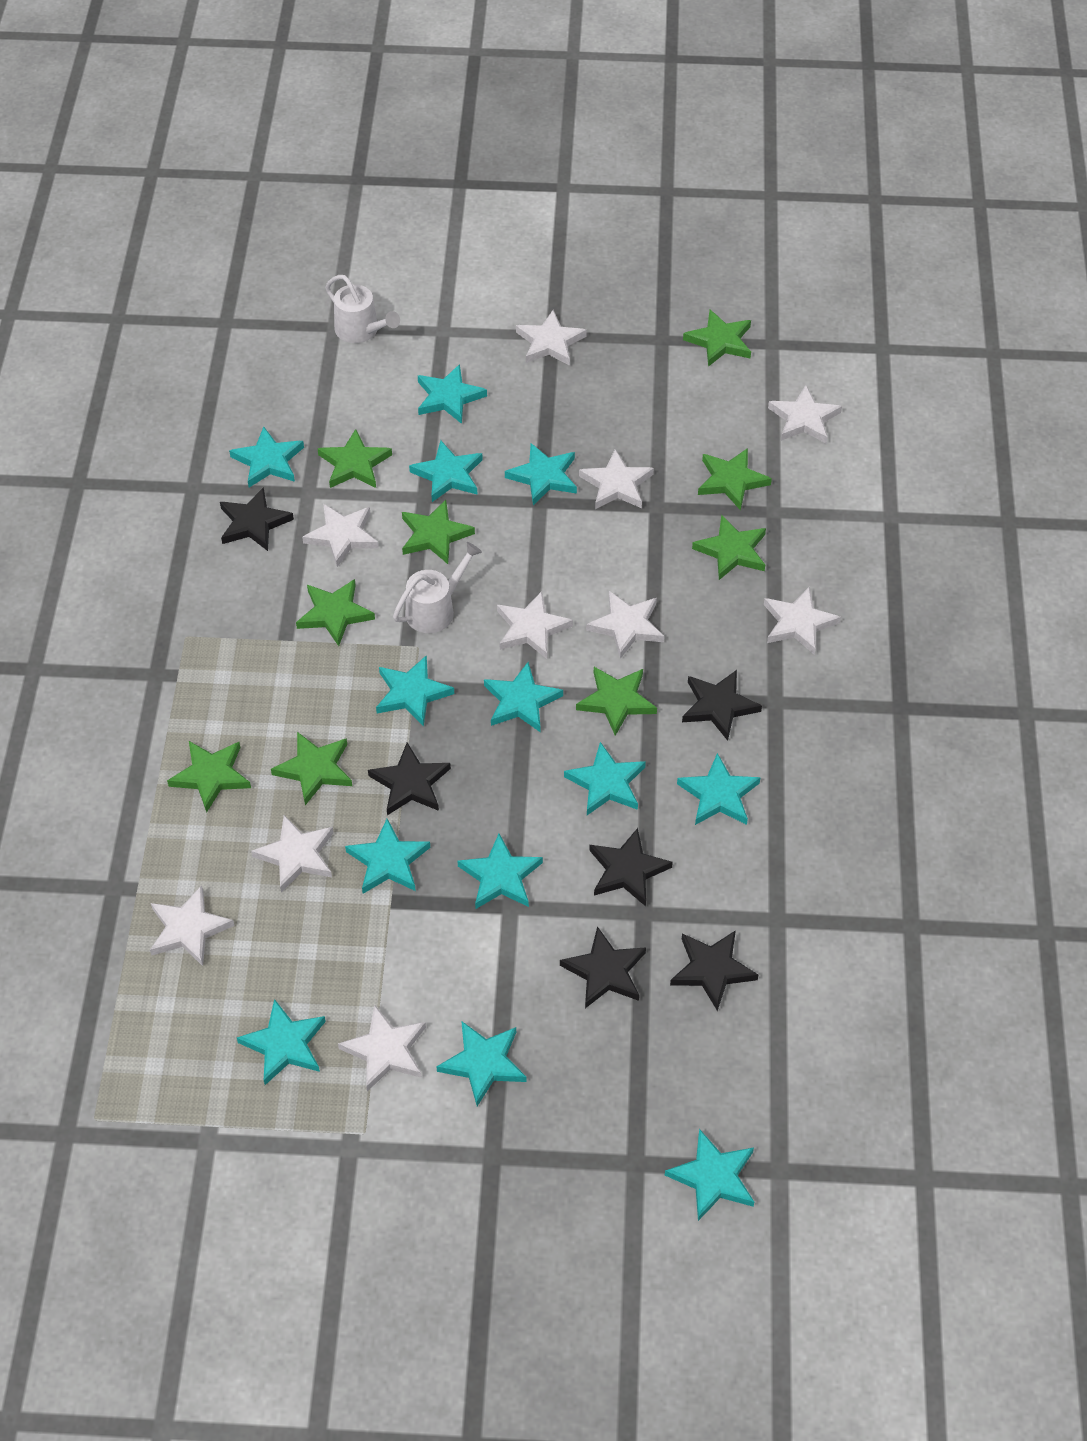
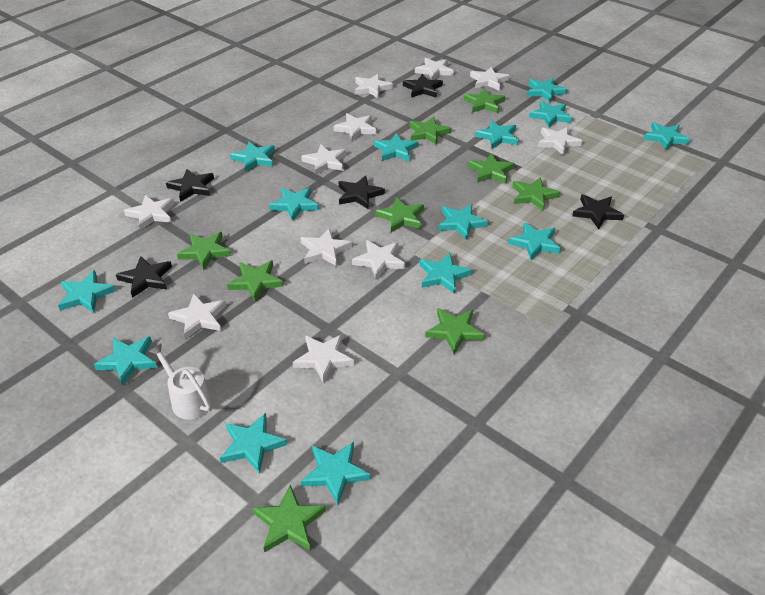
black star: [220,487,294,551] [368,742,451,815] [560,926,646,1008] [589,828,673,906] [670,930,758,1011] [682,670,762,741] = 6 -> [116,256,172,298] [166,169,214,202] [339,175,385,209] [403,74,443,98] [572,194,624,229] = 5
turquoise star: [229,426,304,487] [237,999,326,1085] [345,819,430,894] [376,655,454,727] [409,440,483,502] [418,364,487,424] [436,1021,527,1106] [458,834,543,909] [484,662,563,732] [505,443,577,505] [564,742,646,815] [665,1129,754,1221] [677,753,760,825] = 13 -> [58,270,116,313] [94,337,158,386] [220,413,288,474] [230,142,275,172] [269,188,319,221] [301,442,371,505] [374,133,418,161] [419,253,472,294] [438,204,488,240] [475,120,519,149] [508,222,561,260] [527,78,567,103] [529,101,573,128] [643,122,690,150] = 14
white star: [150,885,235,966] [251,815,334,893] [302,504,379,567] [338,1005,426,1091] [497,591,573,659] [516,310,587,366] [579,449,654,509] [586,591,664,659] [764,587,841,655] [768,385,842,443] = 10 -> [124,195,175,230] [168,294,226,339] [293,334,354,384] [300,228,352,266] [301,144,346,175] [333,113,376,141] [352,240,405,280] [355,74,393,99] [415,58,454,80] [470,67,510,91] [538,127,583,155] = 11
white watering can: [325,275,400,343] [393,542,482,633] = 2 -> [148,343,212,419] = 1

